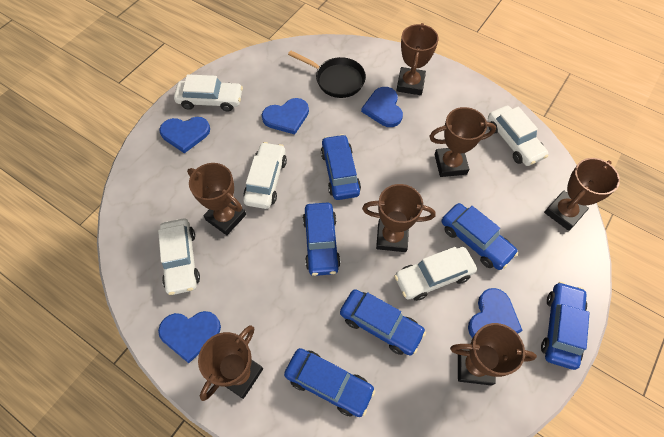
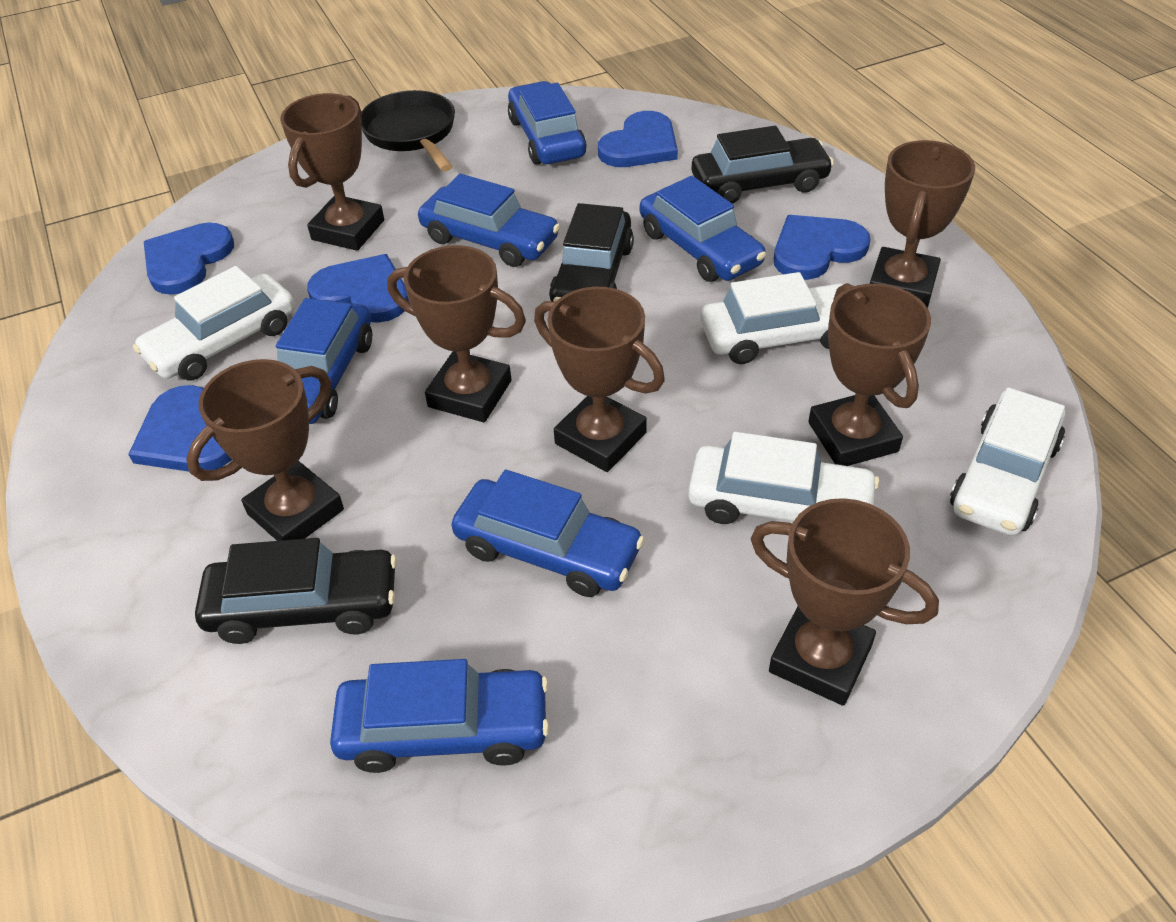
black car: none = 0 -> [195,538,397,644] [549,203,634,301] [692,126,834,204] = 3
white car: [158,218,200,295] [174,74,243,112] [243,142,287,209] [394,247,477,301] [488,106,548,166] = 5 -> [133,266,295,380] [688,432,880,524] [701,272,844,364] [950,388,1065,536] = 4

